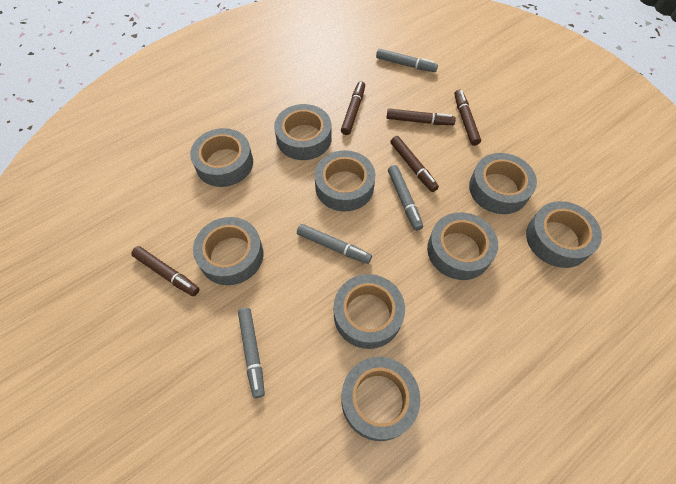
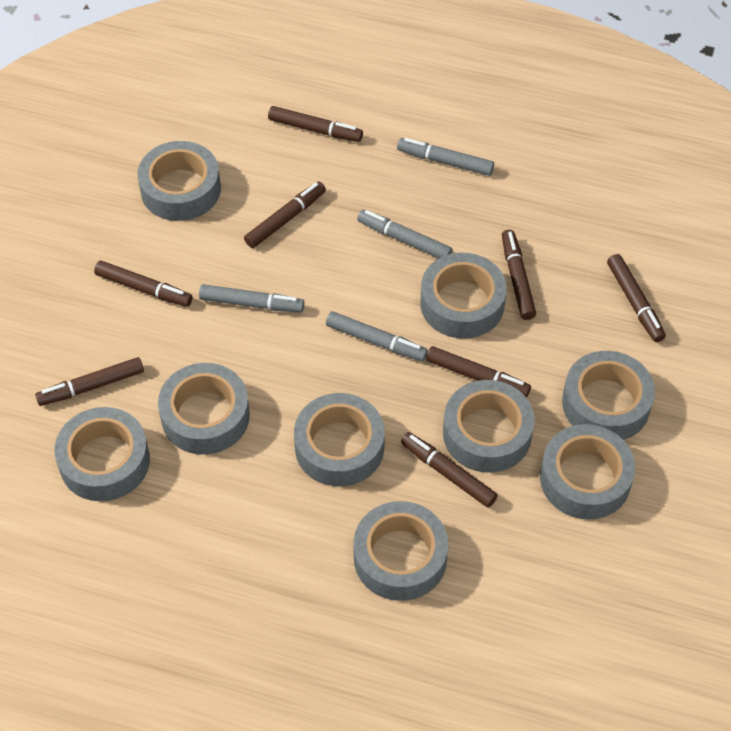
brown marker: [131,246,200,296] [341,81,365,135] [387,109,456,125] [390,136,439,192] [454,89,481,146] = 5 -> [35,357,144,406] [94,261,192,307] [244,181,326,248] [268,106,363,142] [401,432,498,508] [426,346,531,397] [502,230,536,320] [607,254,666,342] = 8

